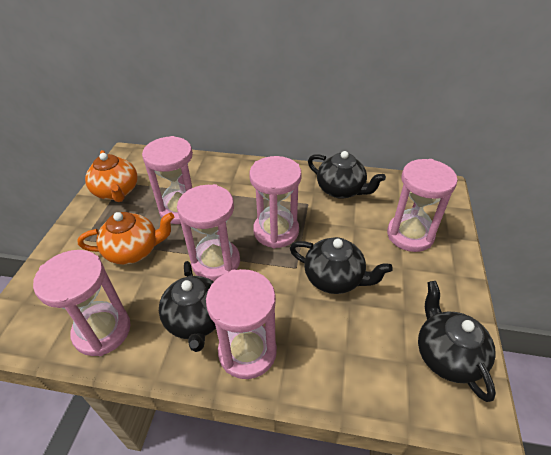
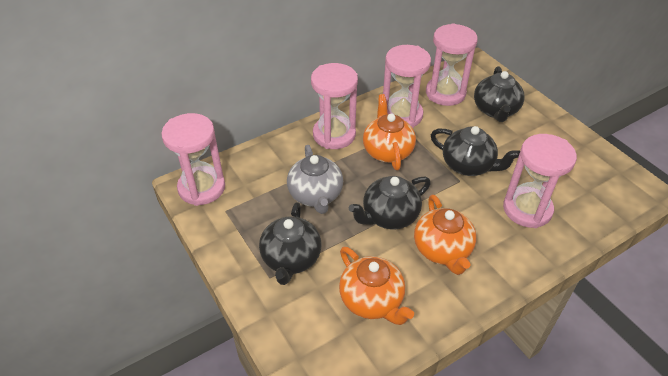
grey teapot: none = 0 -> [287,145,343,214] = 1
orange teapot: [78,212,174,265] [85,150,138,202] = 2 -> [339,246,414,325] [363,94,416,170] [414,195,476,275] = 3
pink hourglass: [33,250,130,356] [142,136,193,224] [177,184,240,281] [206,269,277,379] [249,156,302,248] [387,159,458,252] = 6 -> [161,113,225,206] [311,63,358,149] [383,45,431,128] [426,23,478,106] [503,134,577,228] = 5

